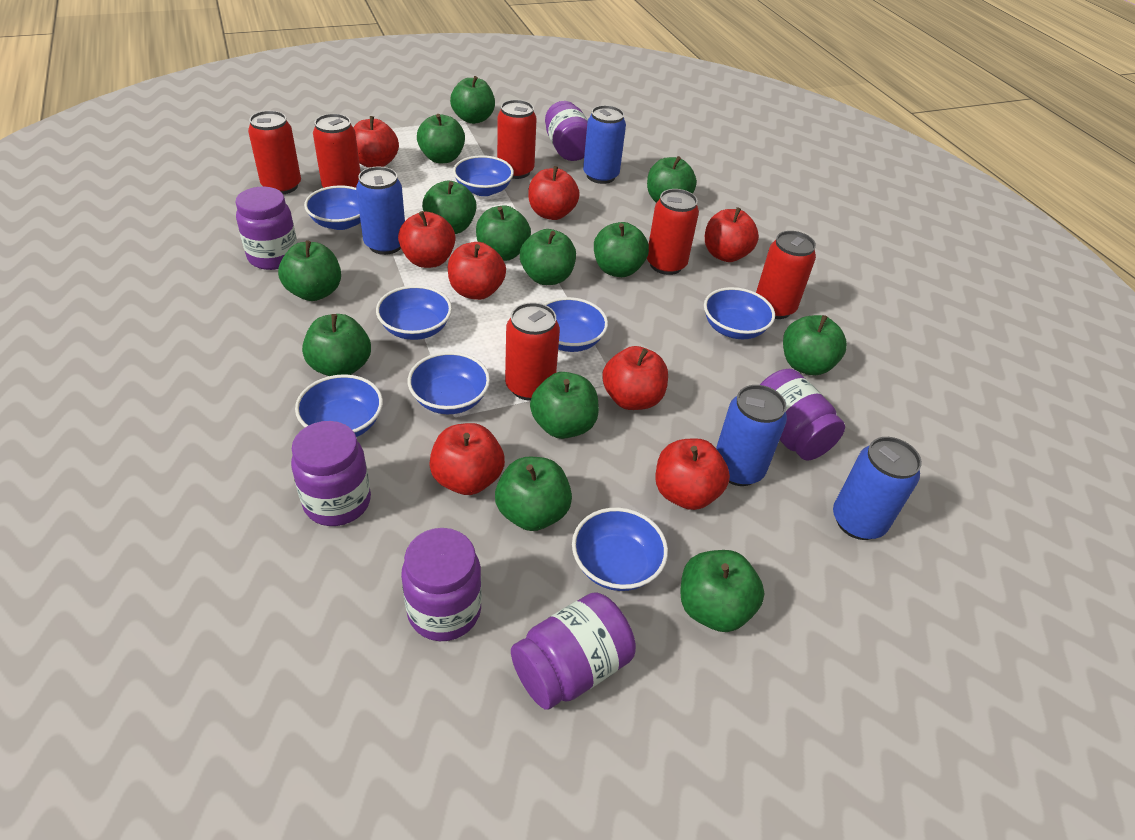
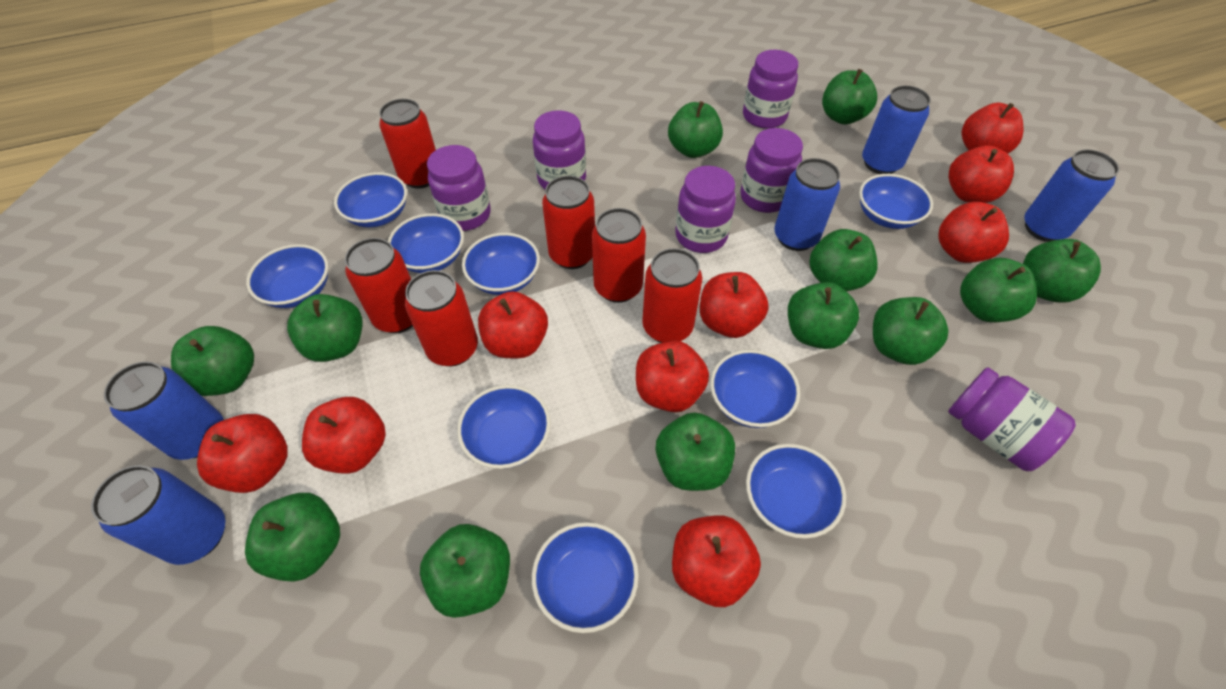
blue bowl: [295,374,383,437] [304,185,361,230] [376,285,452,340] [408,352,490,414] [453,155,514,196] [544,297,608,352] [572,507,668,591] [704,287,775,339] = 8 -> [246,244,329,308] [334,172,407,227] [388,213,464,273] [457,385,551,469] [462,233,540,295] [532,522,639,633] [710,349,800,428] [746,444,846,539] [859,174,933,229] = 9
blue can: [356,167,405,255] [583,105,626,184] [716,385,787,486] [833,437,922,540] = 4 -> [91,465,225,565] [104,361,224,460] [774,158,840,251] [862,86,931,174] [1024,150,1120,242] = 5
green apple: [278,241,341,301] [302,314,371,376] [417,114,465,163] [422,181,477,234] [450,76,495,124] [476,205,531,261] [495,457,572,531] [520,229,576,285] [530,372,599,439] [594,222,649,277] [647,156,697,203] [680,550,765,632] [783,315,847,375] = 13 -> [171,326,254,396] [245,493,340,581] [287,294,363,362] [420,524,510,618] [656,412,735,491] [668,101,723,158] [788,282,859,349] [810,229,877,291] [822,69,877,125] [873,297,948,365] [960,258,1037,322] [1023,239,1101,302] = 12
red apple: [353,116,399,168] [398,211,455,268] [429,423,505,495] [448,242,506,300] [528,166,580,220] [602,346,668,410] [655,438,730,510] [705,207,759,262] = 8 -> [197,414,288,493] [302,397,386,474] [478,291,548,358] [636,341,709,412] [672,516,761,607] [700,272,769,338] [939,202,1009,263] [949,145,1014,203] [962,103,1023,153] = 9

